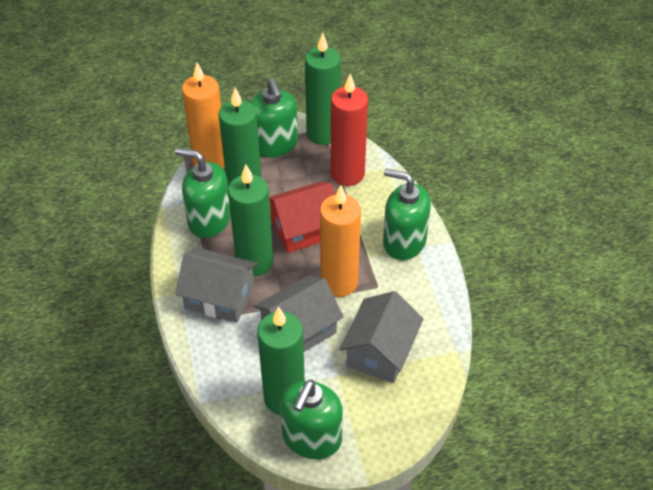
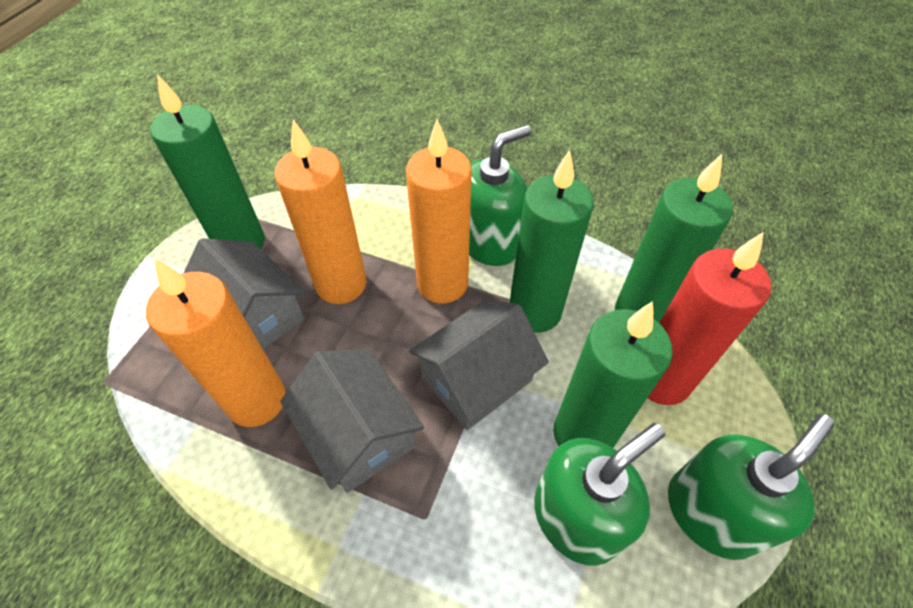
green soap dispenser: [175,148,231,238] [250,78,298,157] [280,380,343,459] [383,169,431,260] = 4 -> [469,125,531,266] [534,423,665,566] [668,414,834,560] = 3
orange candle: [182,63,225,169] [320,185,361,297] = 2 -> [146,258,286,427] [275,120,367,304] [406,120,472,303] = 3
red house: [269,182,335,253] = 1 -> none = 0

